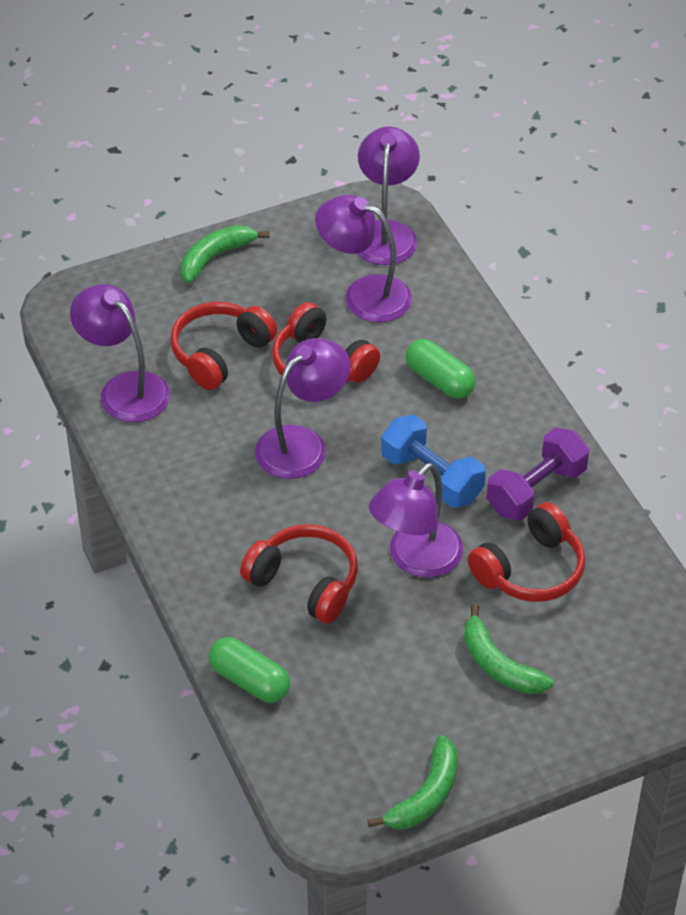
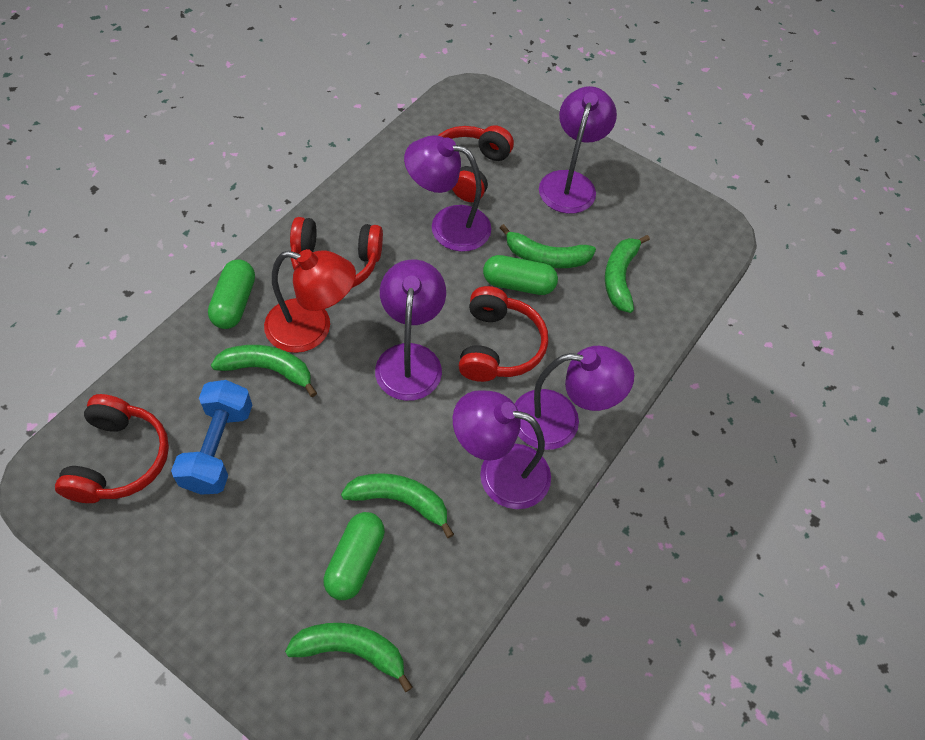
green banana: [180,225,269,283] [368,735,458,829] [464,604,554,694] = 3 -> [211,345,317,397] [285,623,413,692] [341,473,454,538] [500,224,596,268] [605,235,650,313] = 5
green capsule: [209,637,290,703] [406,339,476,399] = 2 -> [208,259,255,329] [323,512,385,600] [483,255,558,295] = 3
purple dumbbell: [487,427,590,521] = 1 -> none = 0
red lamp: none = 0 -> [264,249,356,353] = 1

